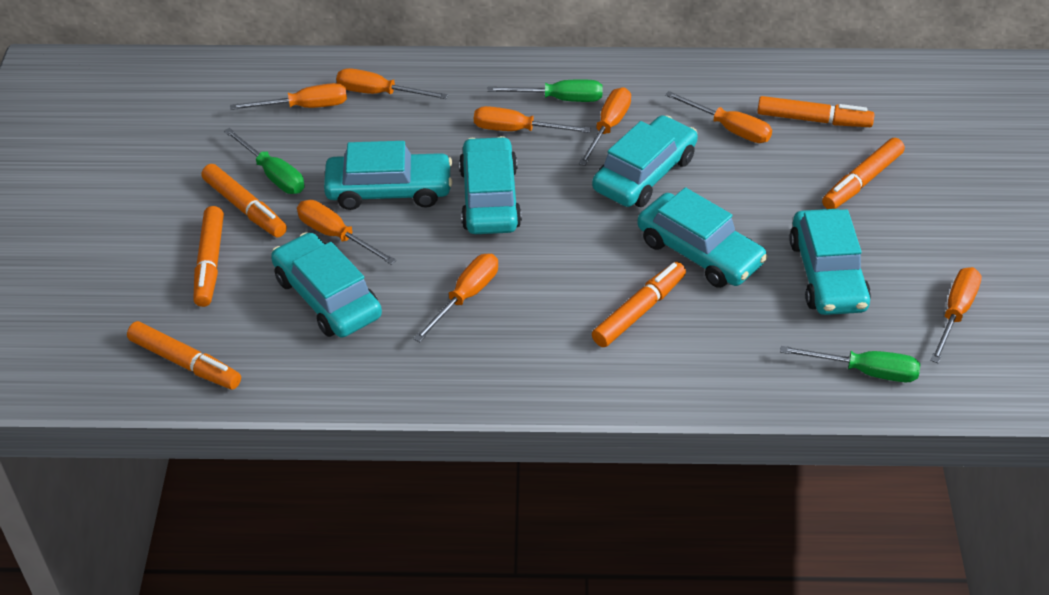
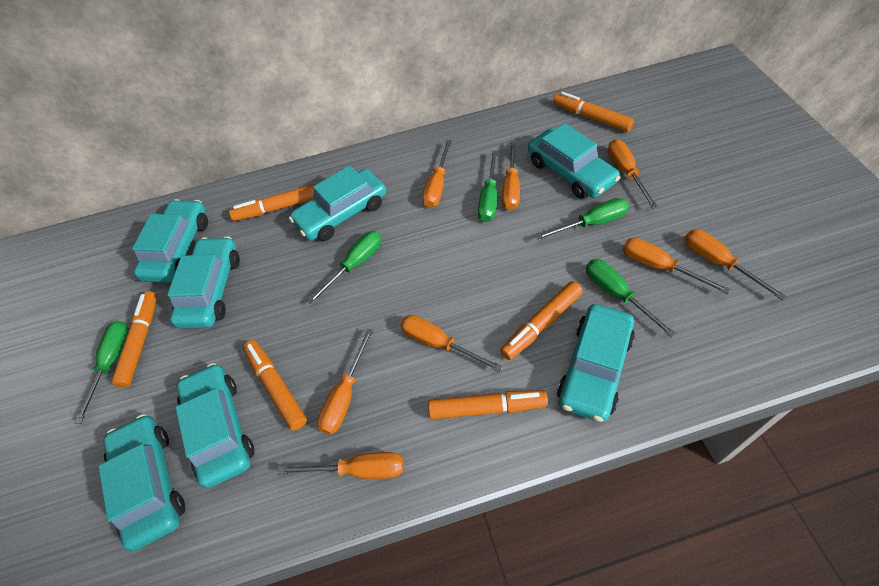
green screwdriver: [224,128,305,194] [487,79,603,102] [780,346,920,382] = 3 -> [74,321,129,424] [307,231,381,305] [478,151,497,222] [536,198,629,240] [586,259,676,338] = 5
turquoise car: [271,232,382,338] [324,141,452,210] [459,136,522,234] [592,115,698,207] [637,187,768,288] [789,209,871,315] = 6 -> [98,414,186,551] [132,199,208,283] [167,236,240,329] [175,363,254,488] [289,165,386,241] [528,123,621,199] [557,304,635,422] = 7

